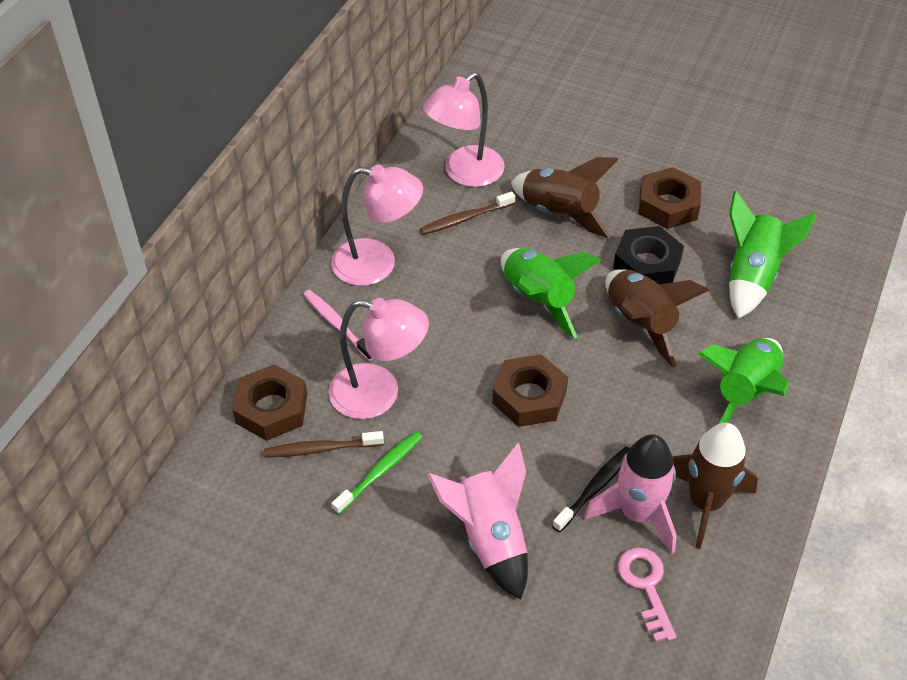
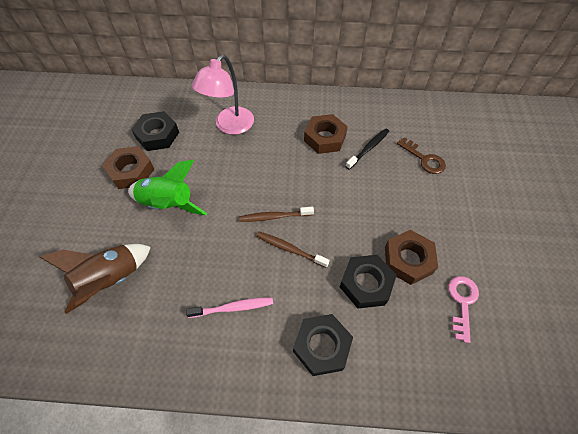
black nut: [613,226,684,284] = 1 -> [131,111,179,151] [293,314,353,376] [340,255,397,308] = 3
brown key: none = 0 -> [397,137,446,174] = 1
brown rocket: [511,157,619,238] [605,269,709,367] [673,423,758,549] = 3 -> [40,244,151,314] = 1
green rocket: [501,248,602,339] [698,338,789,424] [729,191,817,319] = 3 -> [128,160,207,215] = 1
green toothbrush: [331,432,422,515] = 1 -> none = 0
pink lamp: [328,298,429,419] [331,164,423,286] [423,72,505,187] = 3 -> [192,54,254,135] = 1
pink rocket: [427,443,528,600] [584,434,677,554] = 2 -> none = 0

